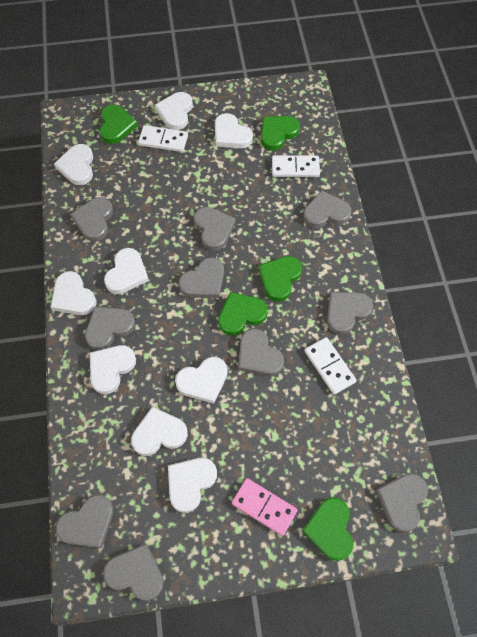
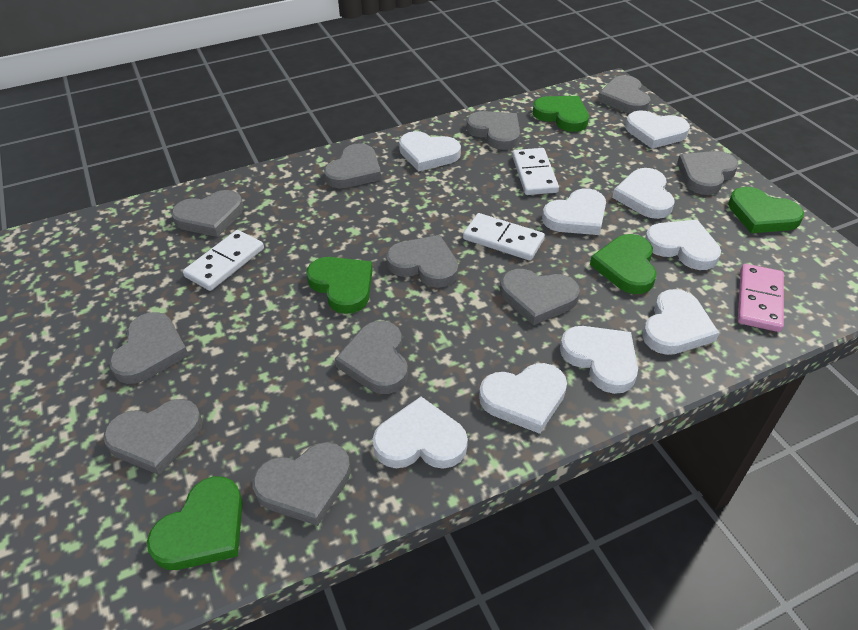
grey heart: [56,495,114,548] [71,197,113,241] [85,307,135,350] [103,544,164,601] [179,257,224,298] [194,207,236,251] [238,329,284,376] [303,190,351,228] [327,292,373,335] [375,473,428,533] = 10 -> [103,399,203,475] [109,312,189,384] [172,190,244,237] [252,442,351,526] [324,143,381,188] [335,321,408,394] [386,235,458,288] [467,111,520,150] [500,269,580,325] [598,75,650,113] [677,151,739,195] = 11

